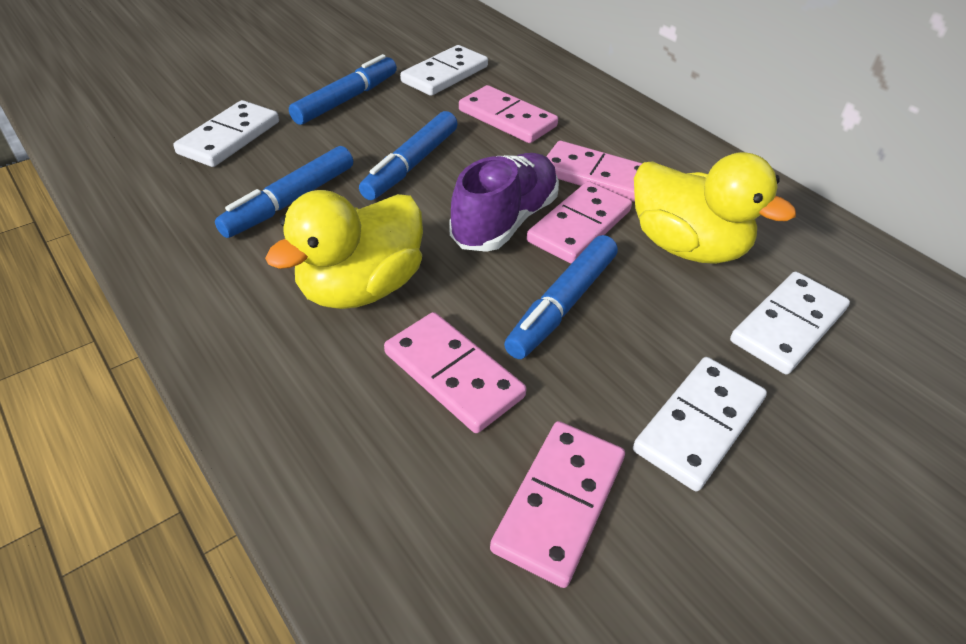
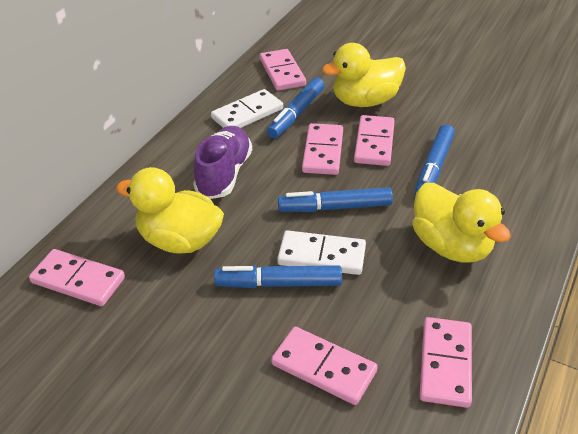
pink domino: [384,312,527,433] [459,85,558,143] [490,421,625,588] [527,181,632,264] [546,141,642,202] = 5 -> [29,249,125,306] [260,49,306,91] [271,327,378,405] [302,123,343,175] [354,115,395,166] [420,317,472,408] = 6
white domino: [173,100,279,167] [400,45,488,96] [633,357,767,491] [730,271,850,375] = 4 -> [211,89,283,128] [277,230,366,275] = 2
yellow duck: [265,190,423,309] [634,152,796,264] = 2 -> [116,167,224,253] [322,43,406,107] [412,183,511,262] = 3

